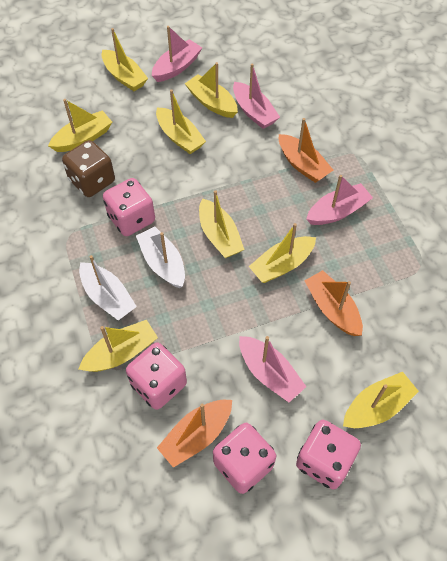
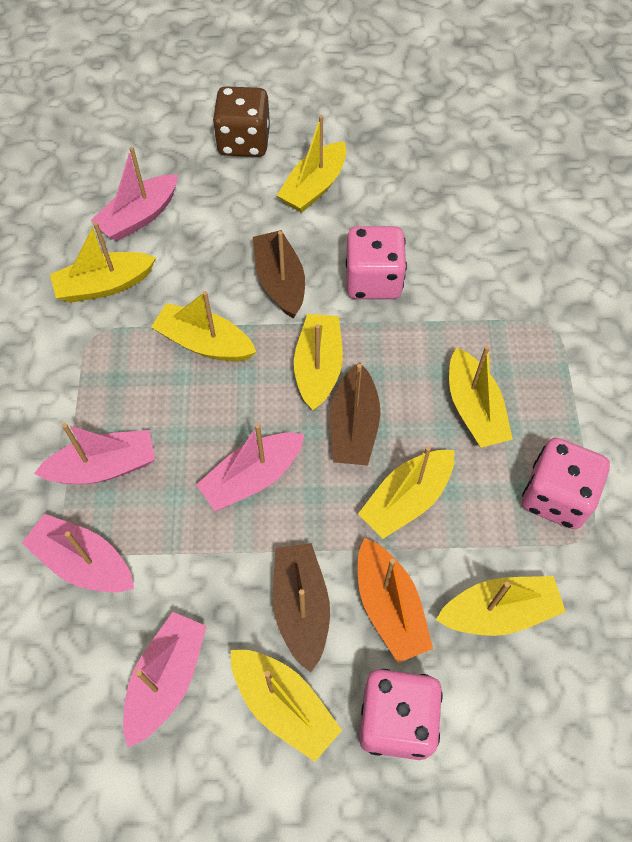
brown boat: none = 0 -> [253,230,305,318] [273,543,330,673] [330,362,380,465] = 3
orange boat: [157,400,232,468] [279,118,333,183] [304,270,363,336] = 3 -> [358,538,433,663] = 1
pink boat: [152,26,202,82] [233,63,280,129] [239,336,306,402] [306,175,373,225] = 4 -> [22,514,134,592] [34,423,155,484] [91,147,178,241] [123,612,207,747] [196,423,304,511] = 5
pink dice: [103,178,155,236] [126,343,187,410] [213,423,276,494] [296,420,361,489] = 4 -> [346,226,407,299] [359,669,443,760] [522,438,610,529] = 3
white boat: [79,255,137,320] [136,227,185,288] = 2 -> none = 0

